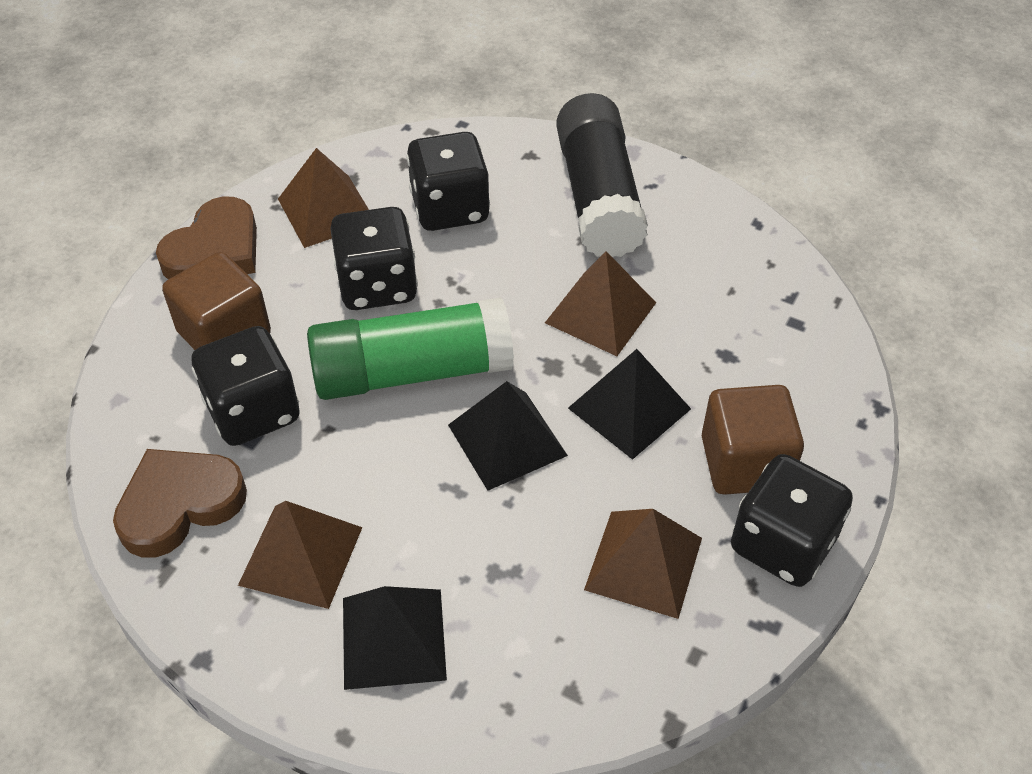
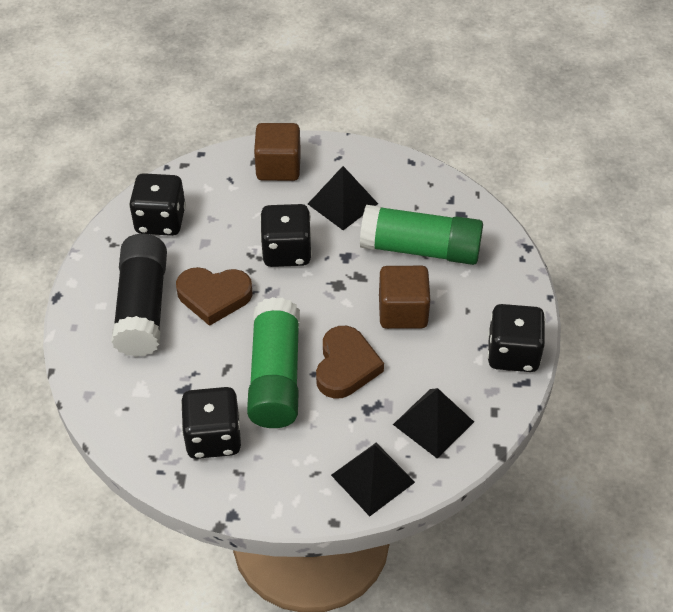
brown pyramid: [238,501,362,609] [278,148,369,248] [545,251,656,356] [584,509,702,619] = 4 -> none = 0
green glue stick: [307,297,514,400] = 1 -> [247,297,300,428] [360,205,483,265] = 2

